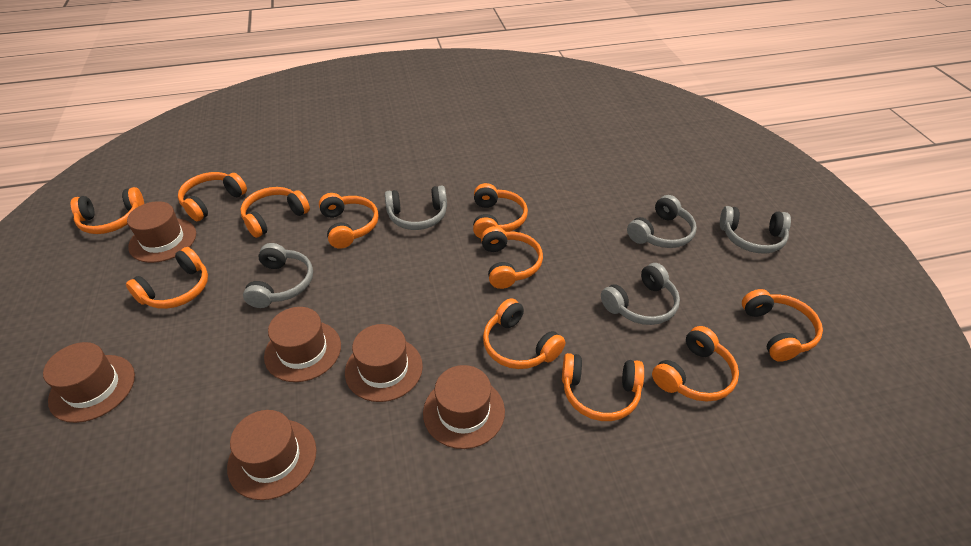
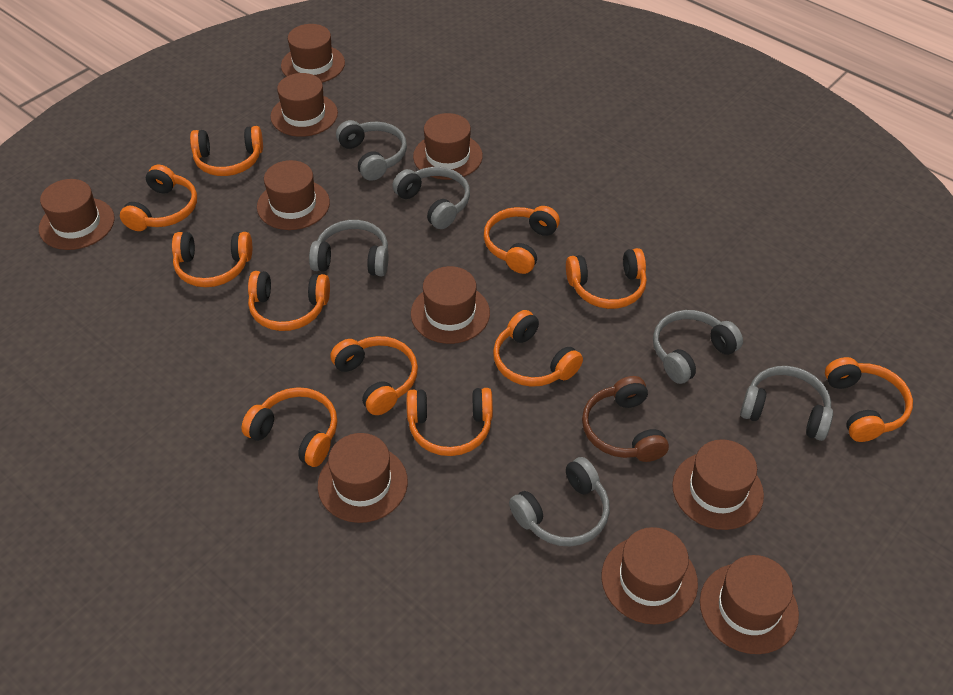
brown hat: [43,342,135,423] [127,201,196,263] [227,410,316,500] [264,307,341,382] [345,324,423,402] [423,365,505,449] = 6 -> [39,179,115,250] [257,160,330,230] [270,73,338,137] [281,24,345,83] [318,433,408,523] [411,266,490,344] [413,113,483,180] [601,527,698,625] [672,439,764,530] [700,555,799,654] = 10
brown headphones: none = 0 -> [582,376,669,462] = 1
grey headphones: [243,243,313,308] [385,186,447,230] [601,263,680,325] [627,195,697,248] [720,206,791,253] = 5 -> [309,220,388,276] [336,120,407,181] [392,167,470,229] [509,457,610,546] [653,310,743,384] [740,366,833,441] = 6

